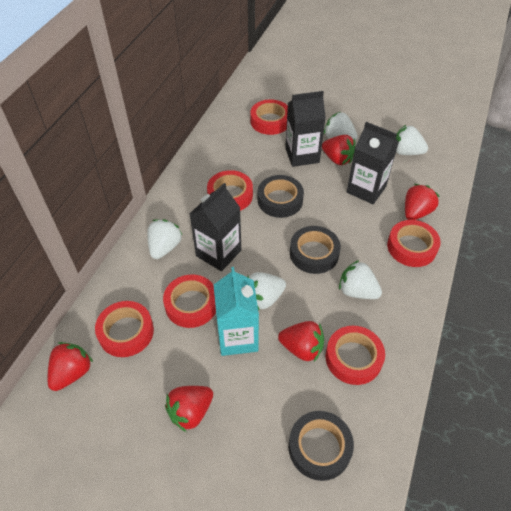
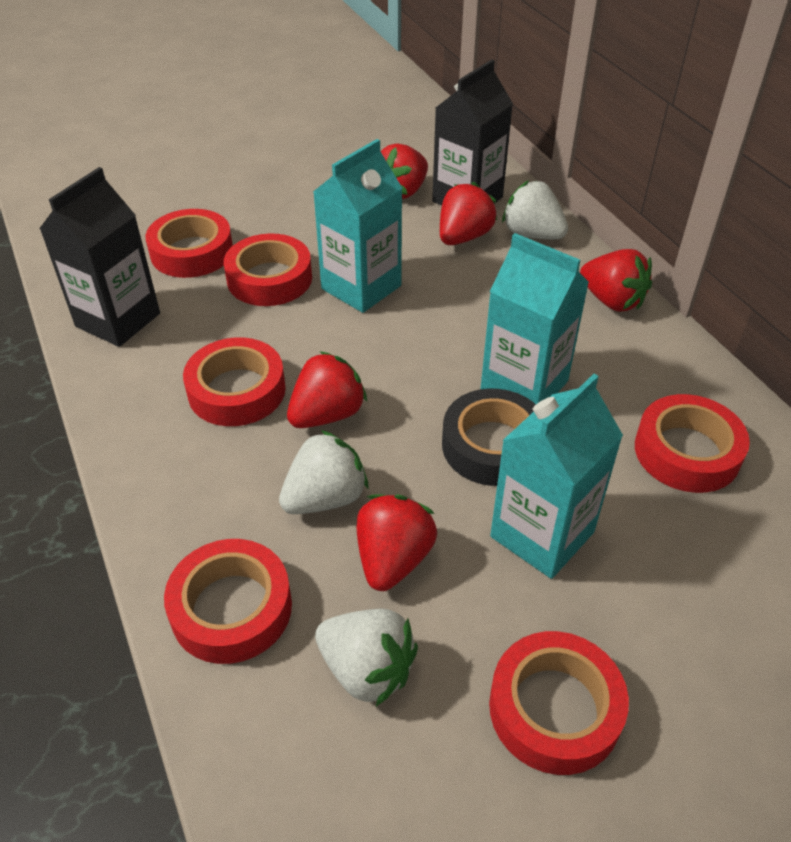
black carton: [190,183,241,271] [285,91,326,167] [347,122,399,204] = 3 -> [39,167,160,347] [432,59,513,206] = 2
black tape: [258,175,304,218] [289,411,354,481] [290,226,341,274] = 3 -> [442,388,536,486] = 1
turquoise carton: [214,267,259,356] = 1 -> [313,139,403,313] [481,233,589,404] [490,374,623,579] = 3
white strawberry: [147,219,182,259] [247,272,286,311] [324,112,358,141] [339,260,382,299] [396,125,428,155] = 5 -> [279,430,368,514] [315,609,418,706] [502,180,568,239] = 3

